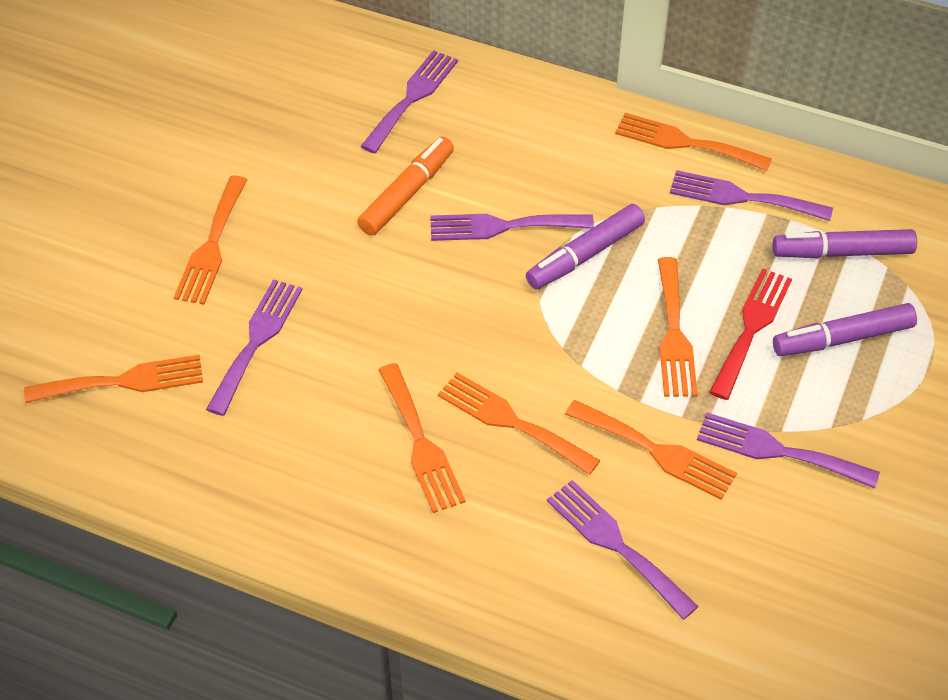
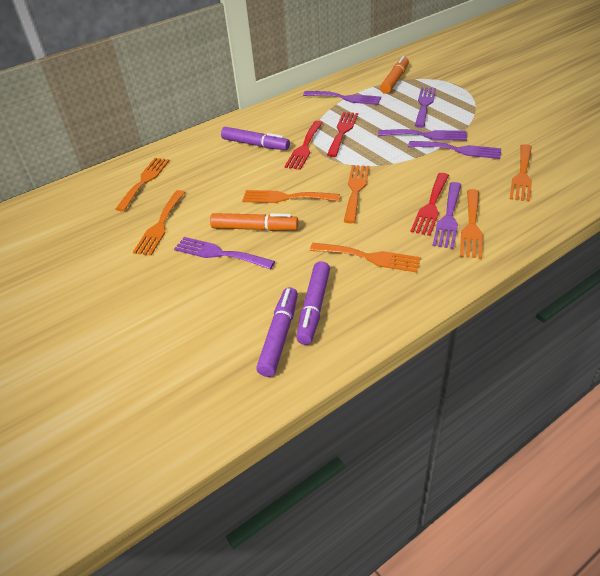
orange marker: [357,137,454,236] = 1 -> [210,213,298,231] [380,56,409,94] = 2
red fork: [709,268,792,400] = 1 -> [284,121,323,170] [327,112,358,157] [410,173,449,236] = 3

